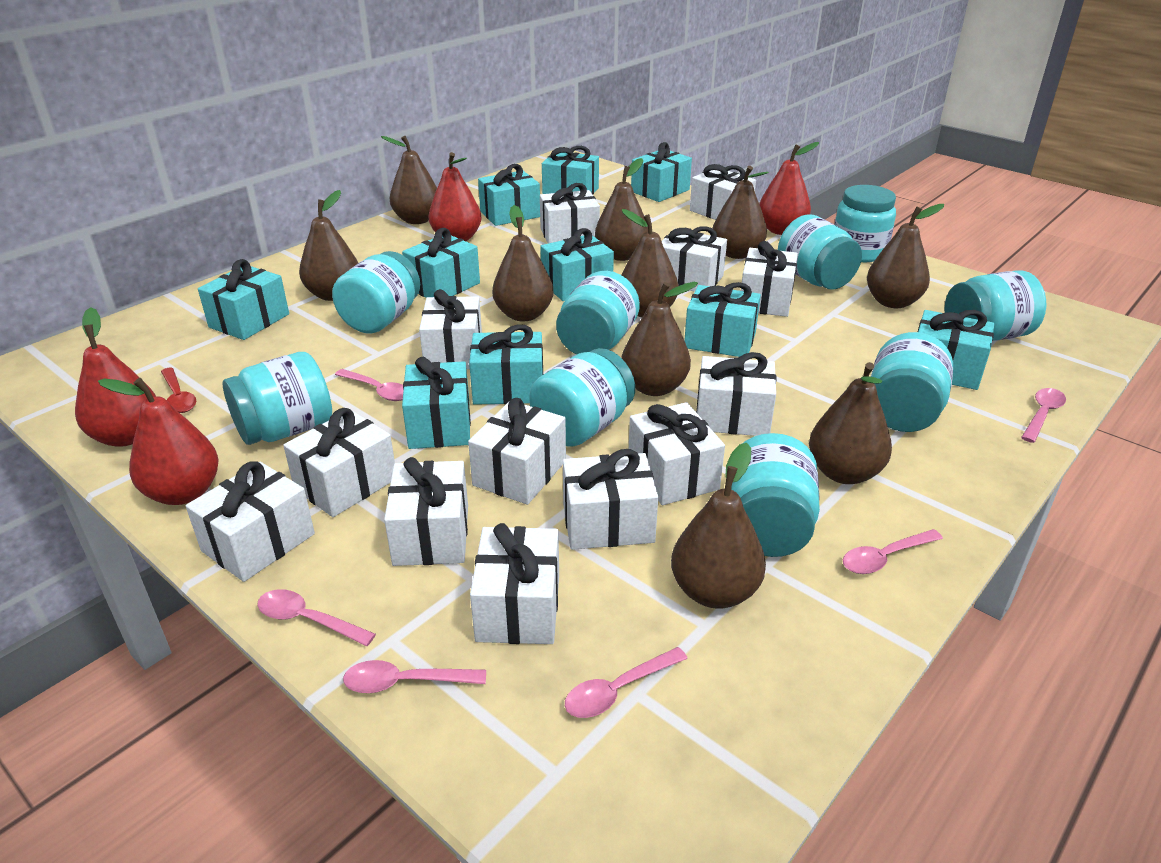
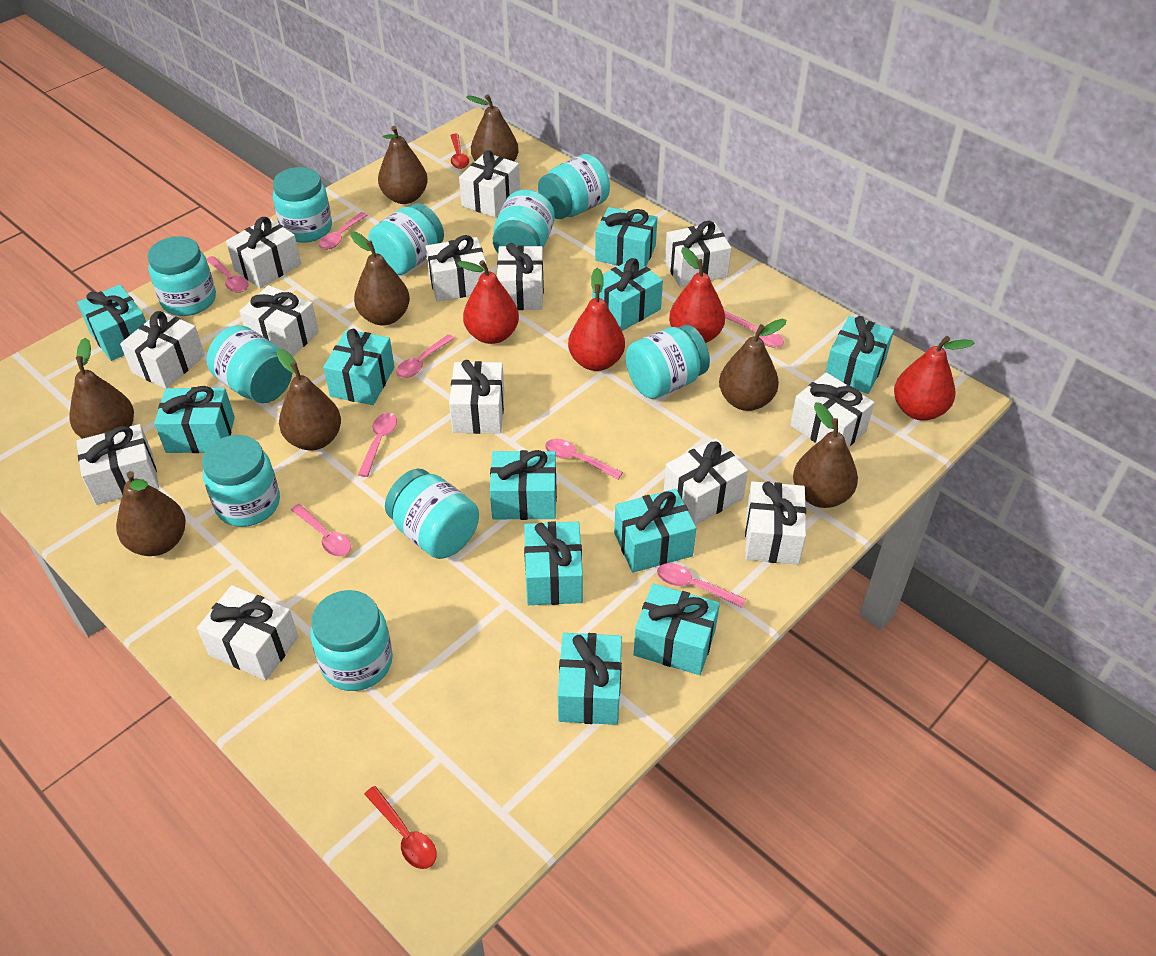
brown pear: [299,190,358,301] [381,136,437,224] [492,205,554,321] [595,158,648,261] [621,209,679,317] [621,282,698,396] [671,443,766,609] [713,166,769,259] [809,362,892,484] [867,204,944,308] = 10 -> [69,338,134,439] [116,471,186,556] [277,349,341,450] [350,232,410,325] [378,126,428,204] [466,94,519,161] [719,319,787,411] [793,402,858,508] = 8
pink spoon: [257,589,376,646] [335,369,403,401] [343,660,486,693] [565,647,688,718] [843,529,943,574] [1021,388,1066,443] = 6 -> [206,256,249,293] [291,504,351,557] [319,212,367,249] [358,413,397,477] [396,334,455,378] [545,439,623,479] [657,563,746,608] [724,311,784,348] = 8
red spoon: [161,367,196,413] = 1 -> [364,786,437,869] [450,134,469,169] = 2
turquoise gift: [198,259,289,340] [402,228,480,298] [402,357,471,449] [469,324,543,405] [478,164,540,226] [540,228,614,301] [542,146,599,195] [631,142,692,202] [684,282,761,357] [918,310,994,390] = 10 -> [77,285,146,361] [154,386,235,453] [323,329,395,405] [490,450,557,520] [524,521,583,605] [558,633,622,725] [592,258,663,331] [595,207,658,267] [614,489,696,573] [634,584,720,675] [825,316,894,394] = 11
turquoise jar: [223,352,332,445] [332,251,420,333] [529,348,635,447] [556,271,640,355] [731,433,820,557] [778,214,862,290] [834,185,896,262] [871,332,953,432] [944,270,1046,341] = 9 -> [148,236,216,316] [202,435,280,527] [207,325,292,403] [273,167,332,243] [310,590,393,691] [368,203,444,275] [385,469,479,559] [493,190,555,253] [538,154,610,219] [626,325,710,399] = 10

